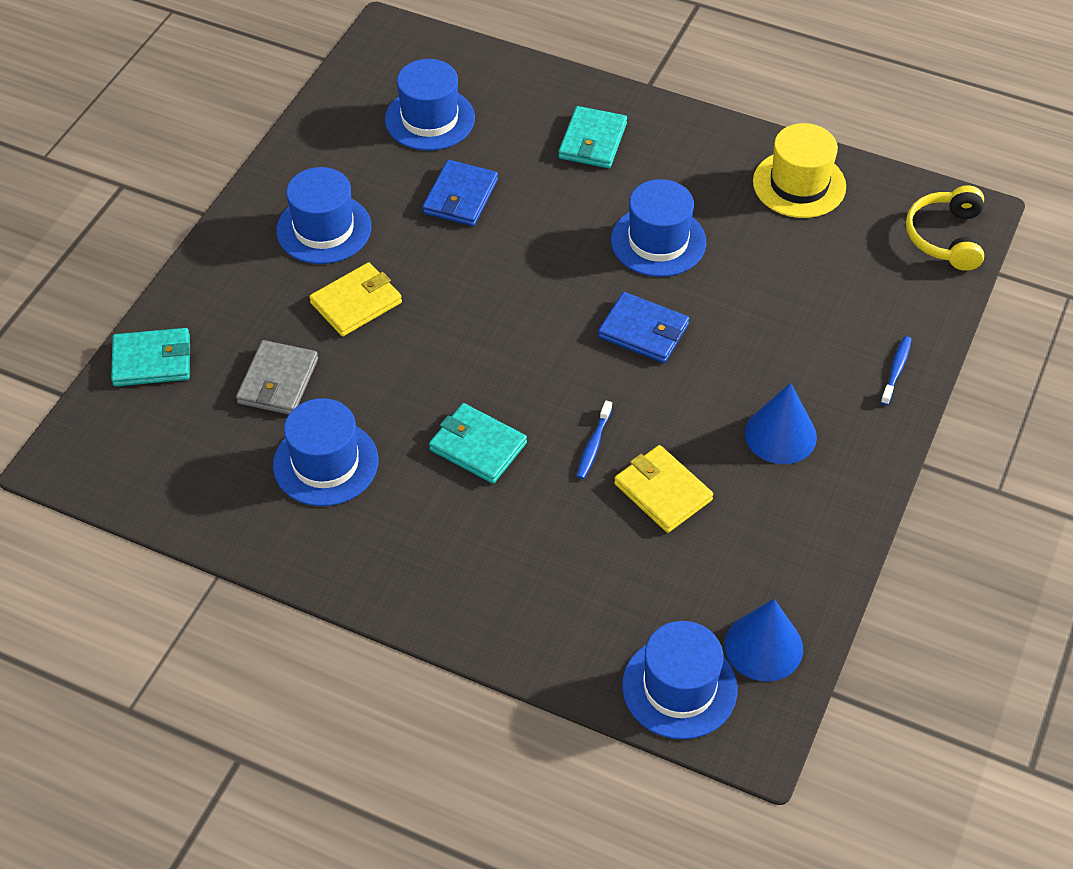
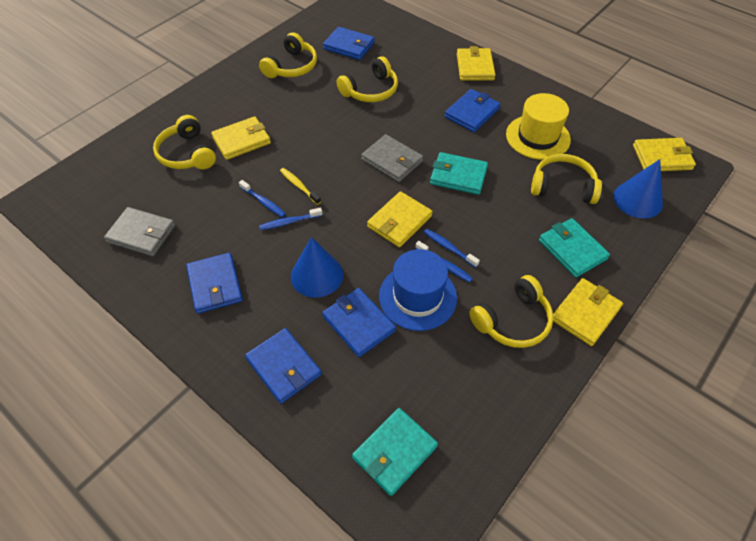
blue hat: [273,398,378,506] [276,167,371,264] [385,59,475,151] [611,179,706,277] [622,621,737,739] = 5 -> [379,249,457,331] = 1
blue toothbrush: [577,401,612,479] [881,336,912,405] = 2 -> [239,180,286,217] [259,207,322,230] [415,241,473,283] [424,229,480,268] = 4
blue wallet: [422,160,498,226] [598,292,689,363] = 2 -> [186,253,243,314] [245,328,322,404] [322,288,396,357] [323,27,375,60] [445,89,500,132] = 5
grey wallet: [236,340,318,415] = 1 -> [104,207,175,256] [361,134,423,182] = 2
yellow headphones: [906,186,984,271] = 1 -> [153,115,216,169] [259,32,317,78] [337,56,398,102] [469,275,554,348] [531,154,602,204] = 5
yellow toothbrush: none = 0 -> [280,168,321,205] = 1
yellow wallet: [309,262,402,336] [614,445,713,533] = 2 -> [211,116,271,160] [367,191,433,247] [457,46,495,81] [553,278,623,346] [633,138,696,171] = 5

